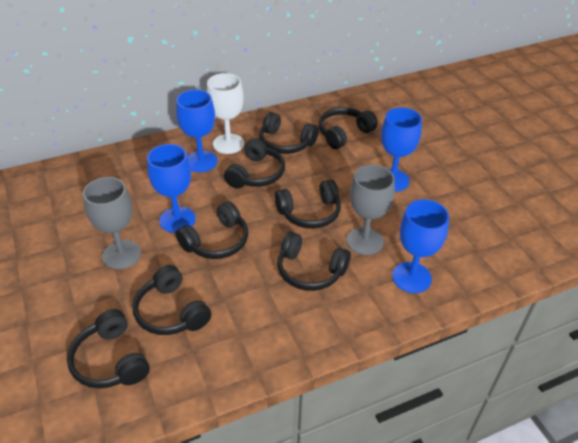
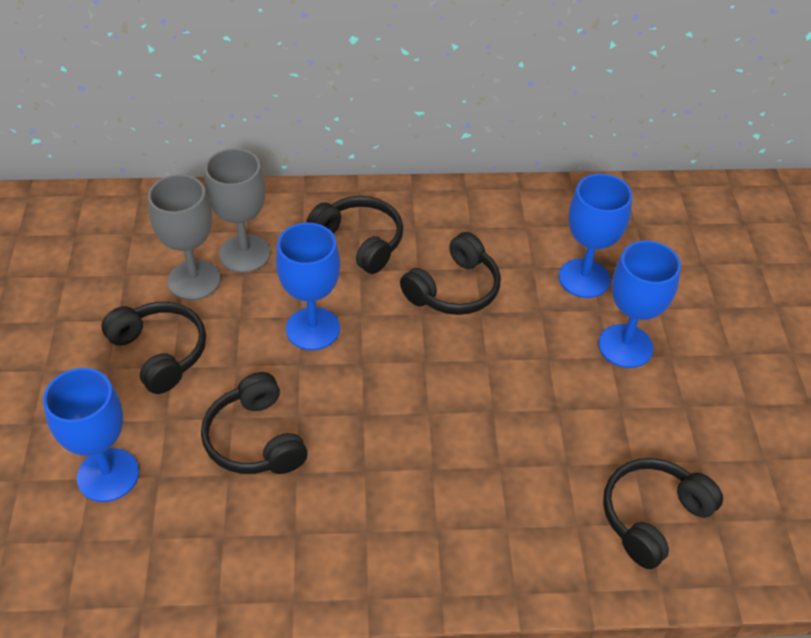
black headphones: [67,309,150,389] [132,265,211,335] [176,201,248,259] [224,138,285,188] [259,112,319,154] [275,179,341,229] [277,232,351,291] [318,107,378,149] = 8 -> [101,302,206,394] [201,372,307,474] [306,196,403,274] [400,232,501,315] [603,458,723,569] = 5
white goblet: [207,73,244,154] = 1 -> none = 0

